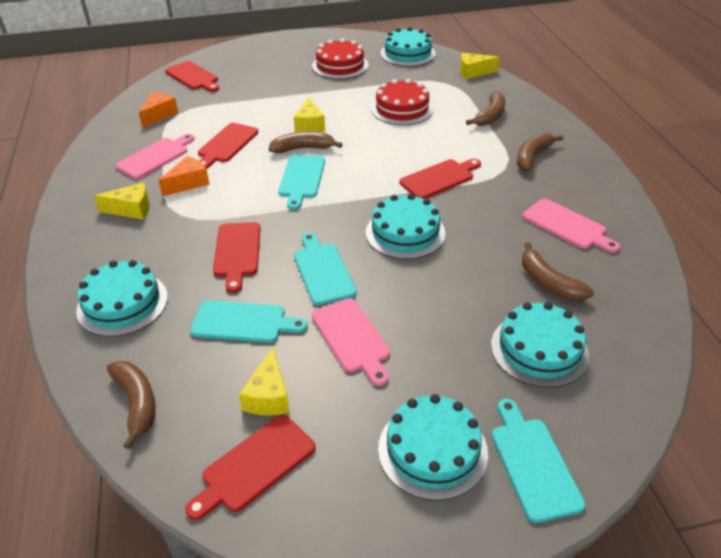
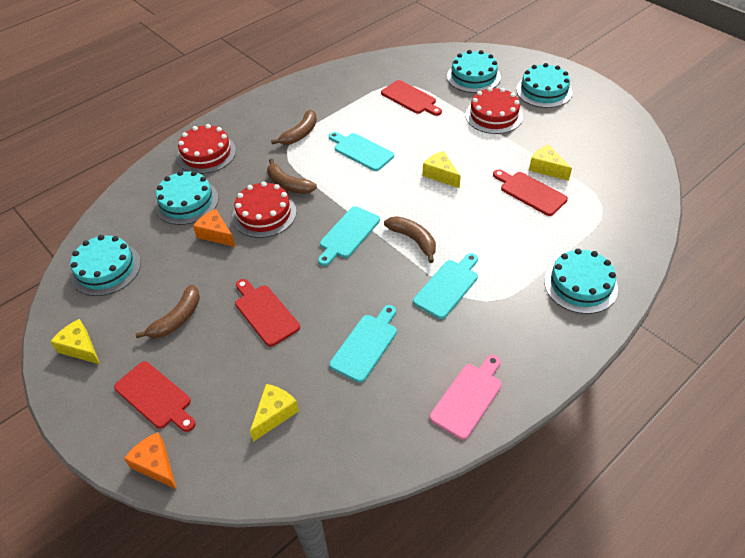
brown banana: [107,361,156,449] [269,131,342,153] [466,91,505,126] [517,133,563,171] [522,242,594,301] = 5 -> [136,285,200,339] [267,159,317,194] [271,110,317,145] [384,216,436,263] = 4
pink cutting board: [116,134,195,179] [312,298,390,386] [523,198,620,253] = 3 -> [430,355,502,439] = 1
red cake: [312,38,369,79] [371,79,434,125] = 2 -> [177,124,236,174] [232,182,297,238] [465,87,523,134] = 3
red cutting board: [165,61,219,92] [185,415,316,520] [198,123,259,169] [213,222,261,293] [399,159,481,199] = 5 -> [114,361,196,432] [235,279,300,347] [381,80,442,116] [493,169,568,216] = 4

